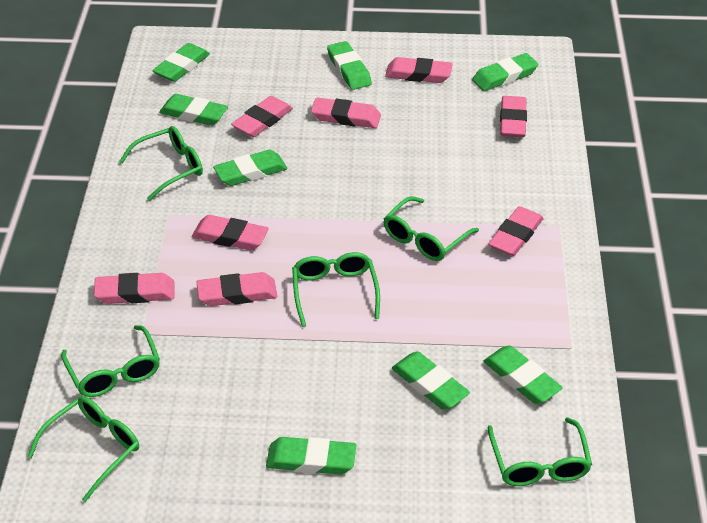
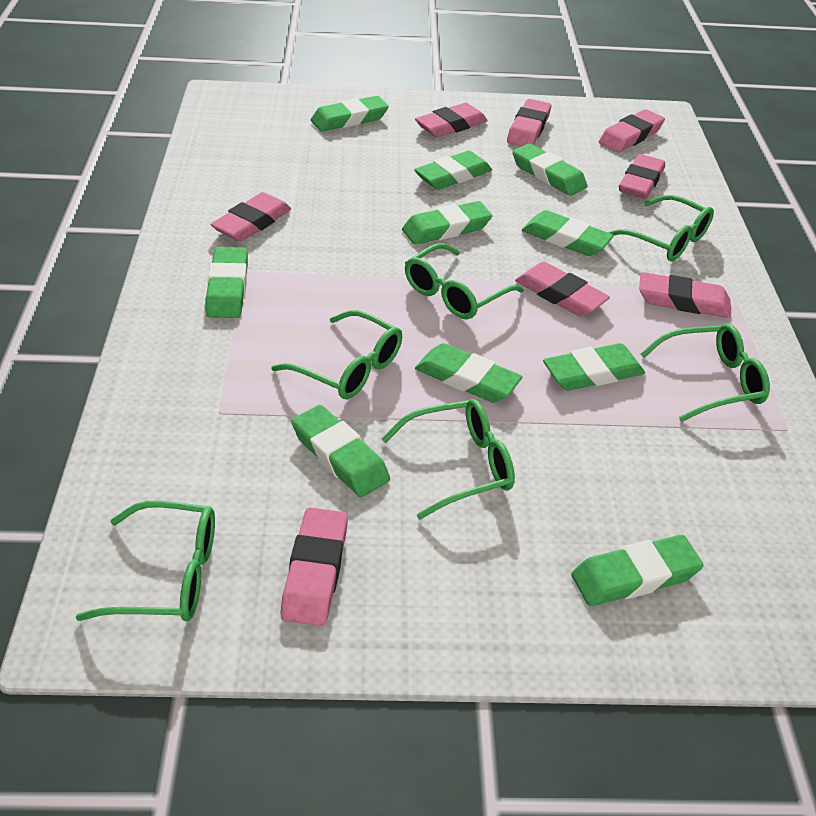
green eraser: [152,43,210,82] [159,94,228,126] [213,150,288,186] [266,437,356,475] [327,41,372,90] [392,351,470,410] [472,53,538,91] [483,345,563,404] = 8 -> [206,247,248,318] [291,405,390,497] [311,96,389,131] [402,201,492,245] [414,151,492,190] [415,343,522,403] [512,143,587,196] [522,210,614,256] [543,343,645,391] [571,535,704,606] = 10

